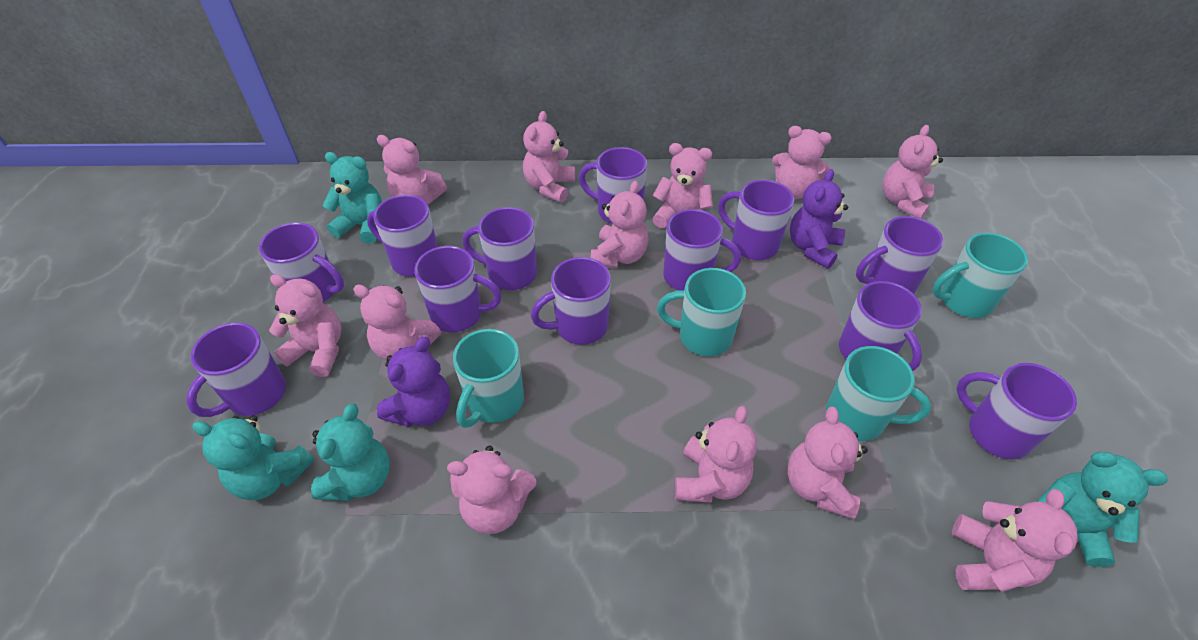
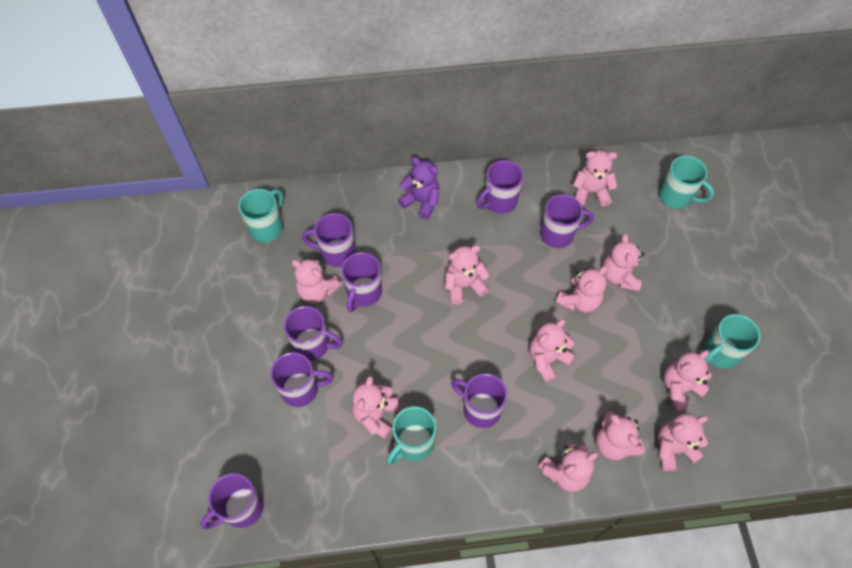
pink teddy bear: [269,274,341,377] [353,284,441,361] [377,135,447,204] [447,446,536,534] [523,111,575,203] [591,181,649,268] [652,143,713,228] [675,406,757,503] [772,126,832,199] [787,406,868,519] [882,125,943,219] [952,489,1077,592] = 12 -> [292,258,342,303] [352,376,399,439] [445,245,490,304] [530,319,575,382] [538,444,598,492] [555,266,607,313] [573,151,617,206] [596,412,645,461] [602,234,644,291] [658,413,708,471] [663,350,712,412] = 11
purple mug: [186,322,286,417] [259,222,344,302] [367,195,438,277] [414,246,502,332] [462,207,537,290] [531,257,611,345] [579,147,647,224] [663,209,741,290] [718,180,794,260] [839,281,922,371] [856,216,943,294] [956,363,1077,460] = 12 -> [200,473,264,529] [270,352,333,407] [284,306,343,361] [302,213,355,267] [341,252,382,312] [451,373,507,428] [477,160,523,214] [540,194,594,248] = 8
purple teddy bear: [377,336,450,427] [790,169,848,269] = 2 -> [398,157,440,219] = 1
turquoise teddy bear: [192,415,315,500] [311,403,390,501] [323,152,382,244] [1036,452,1168,567] = 4 -> none = 0

